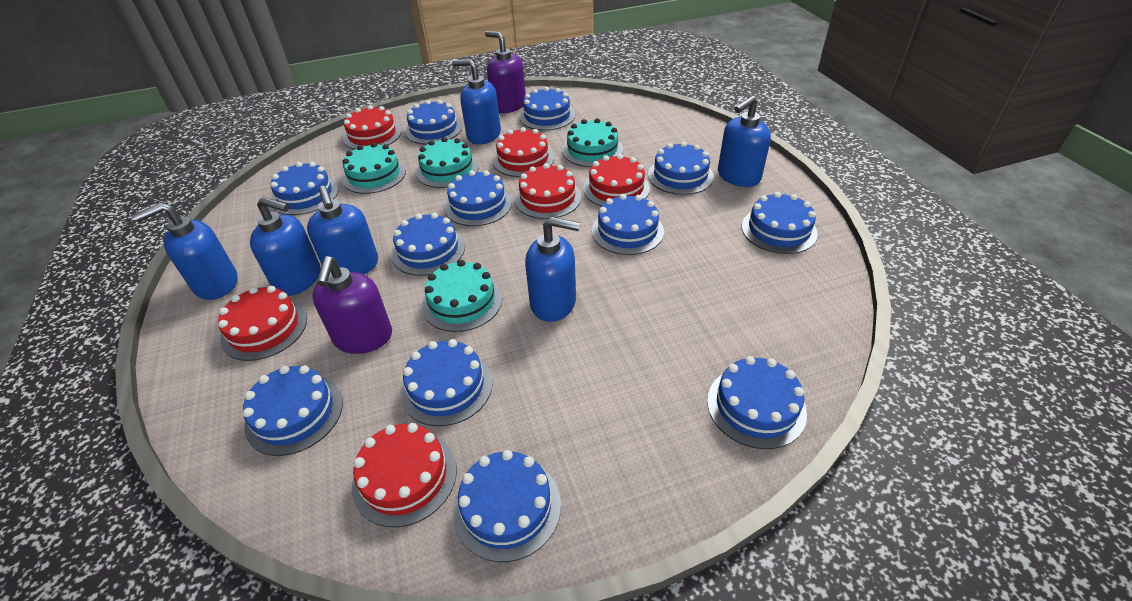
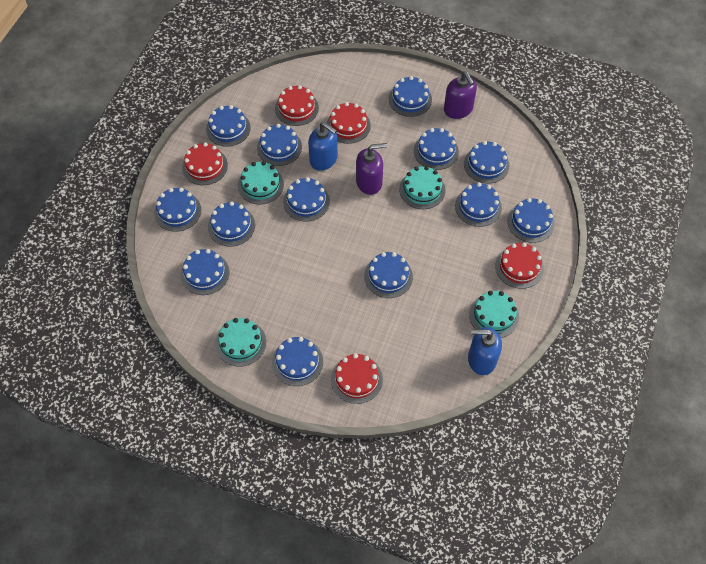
blue cake: [243,365,343,456] [270,162,339,215] [391,213,465,276] [400,339,493,426] [405,100,462,145] [444,170,512,226] [453,450,561,562] [519,87,575,130] [592,194,664,255] [648,142,714,195] [707,356,807,449] [742,192,818,254] = 12 -> [154,188,201,232] [181,249,229,295] [206,105,251,147] [208,201,255,247] [257,124,302,166] [272,337,323,386] [283,177,330,222] [364,252,413,298] [389,76,432,117] [414,128,459,170] [455,182,502,227] [464,141,509,184] [507,198,555,243] = 13
blue soap dispenser: [133,202,238,300] [250,197,320,296] [307,186,378,275] [452,59,501,145] [525,217,580,322] [718,96,771,187] = 6 -> [308,122,338,171] [468,327,502,375] = 2
red cake: [218,286,307,361] [343,105,402,149] [352,423,457,528] [493,127,554,177] [515,163,581,219] [584,154,650,206] = 6 -> [182,142,228,185] [275,85,319,126] [327,102,371,144] [331,353,383,404] [495,242,544,289] = 5

